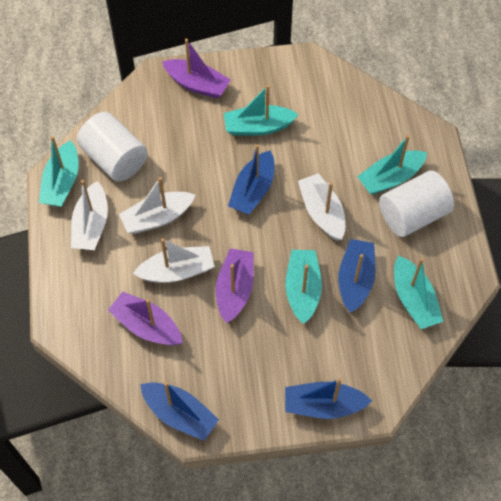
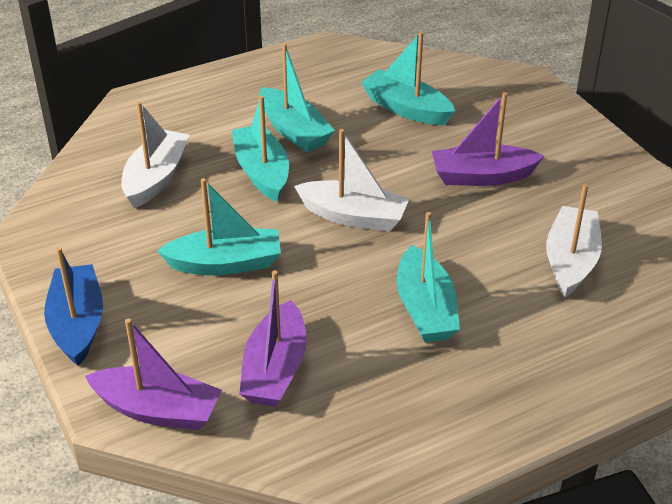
blue boat: [140,382,219,441] [228,145,274,215] [285,378,372,419] [338,239,375,313] = 4 -> [44,247,103,366] = 1
white boat: [71,180,108,250] [119,177,196,234] [133,238,215,283] [298,173,345,241] = 4 -> [121,101,189,208] [294,129,410,231] [546,184,602,297] = 3
white cylinder: [77,112,147,182] [379,171,454,237] = 2 -> none = 0

